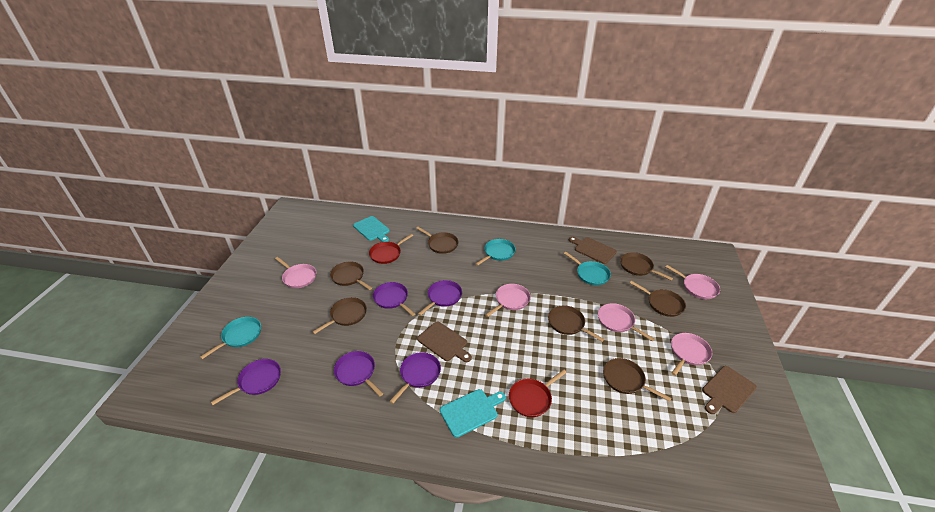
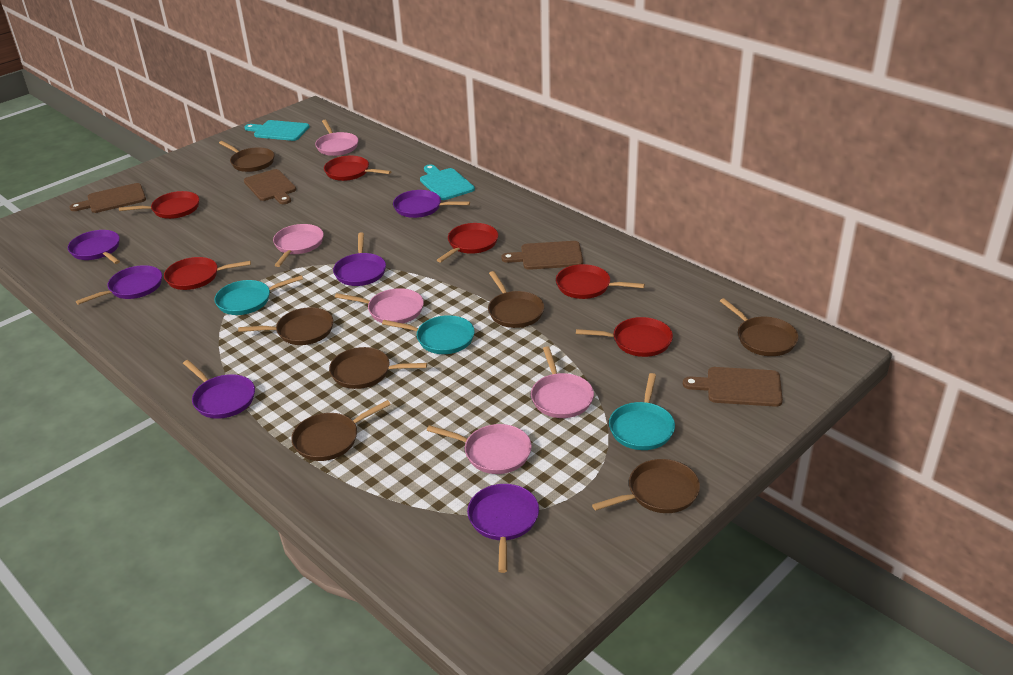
brown cutting board: [417,321,472,362] [569,237,617,264] [702,366,757,414] = 3 -> [70,183,146,213] [244,169,296,204] [501,241,583,270] [683,367,783,407] = 4
purple pan: [211,359,281,405] [334,351,383,397] [373,282,415,316] [390,352,441,404] [418,280,462,316] = 5 -> [68,230,120,264] [76,265,162,305] [183,360,255,419] [333,232,386,286] [393,190,470,218] [467,484,539,573] = 6
red pan: [369,234,413,264] [509,369,567,417] = 2 -> [119,191,199,219] [164,257,251,290] [324,156,391,181] [437,223,498,262] [556,264,645,299] [576,317,673,357] = 6

